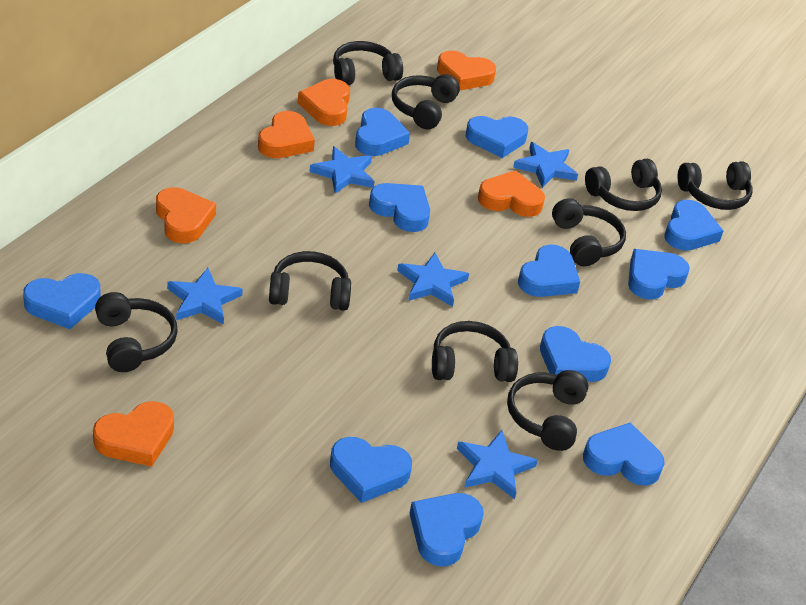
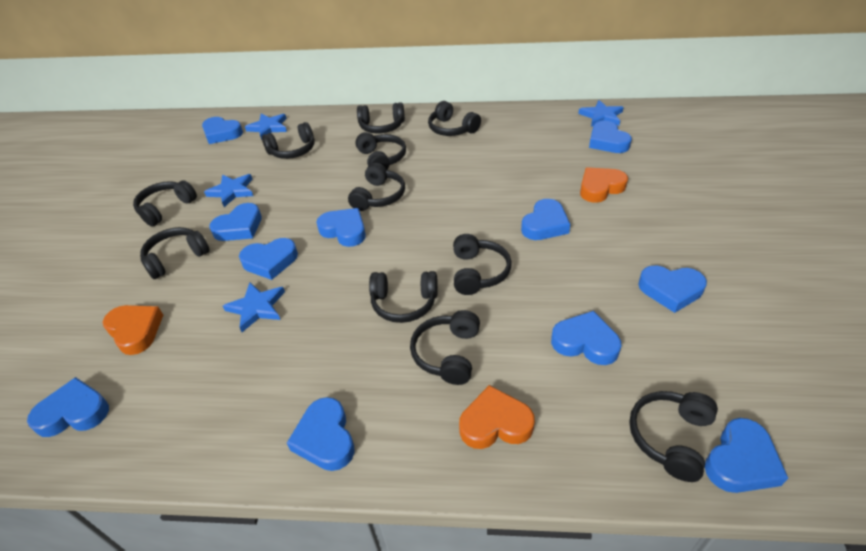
black headphones: [95,292,178,372] [269,251,351,311] [333,41,403,85] [392,74,460,129] [432,321,518,382] [507,370,588,451] [552,198,626,266] [585,159,662,211] [678,162,753,210] = 9 -> [133,180,197,227] [140,227,210,279] [262,122,315,159] [348,163,405,211] [355,132,406,169] [357,102,405,133] [369,271,438,323] [410,310,480,385] [428,101,481,136] [453,234,512,295] [629,391,718,482] = 11
blue star: [167,268,243,325] [309,146,374,194] [397,253,469,307] [457,430,538,499] [513,142,578,188] = 5 -> [204,174,253,207] [223,282,285,332] [245,114,287,140] [578,100,624,127] = 4
orange heart: [93,401,174,467] [156,187,216,243] [258,111,315,158] [298,79,350,126] [437,50,496,90] [478,170,545,217] = 6 -> [102,305,163,355] [459,385,535,449] [580,167,628,203] = 3

